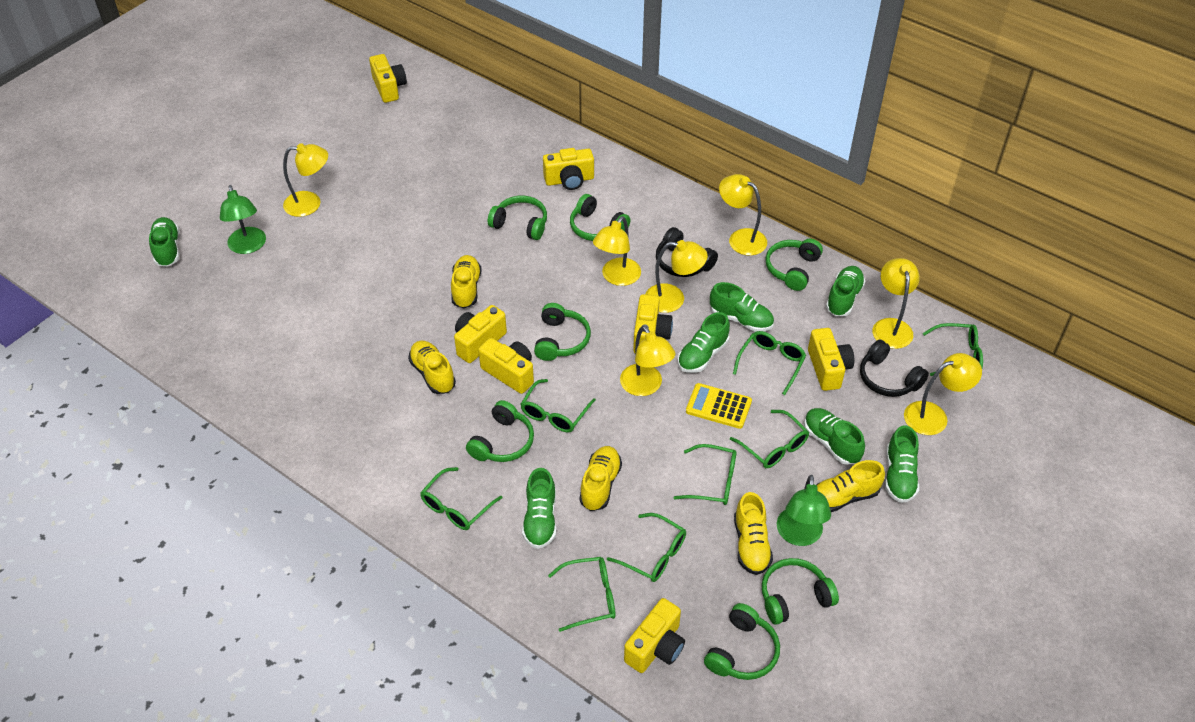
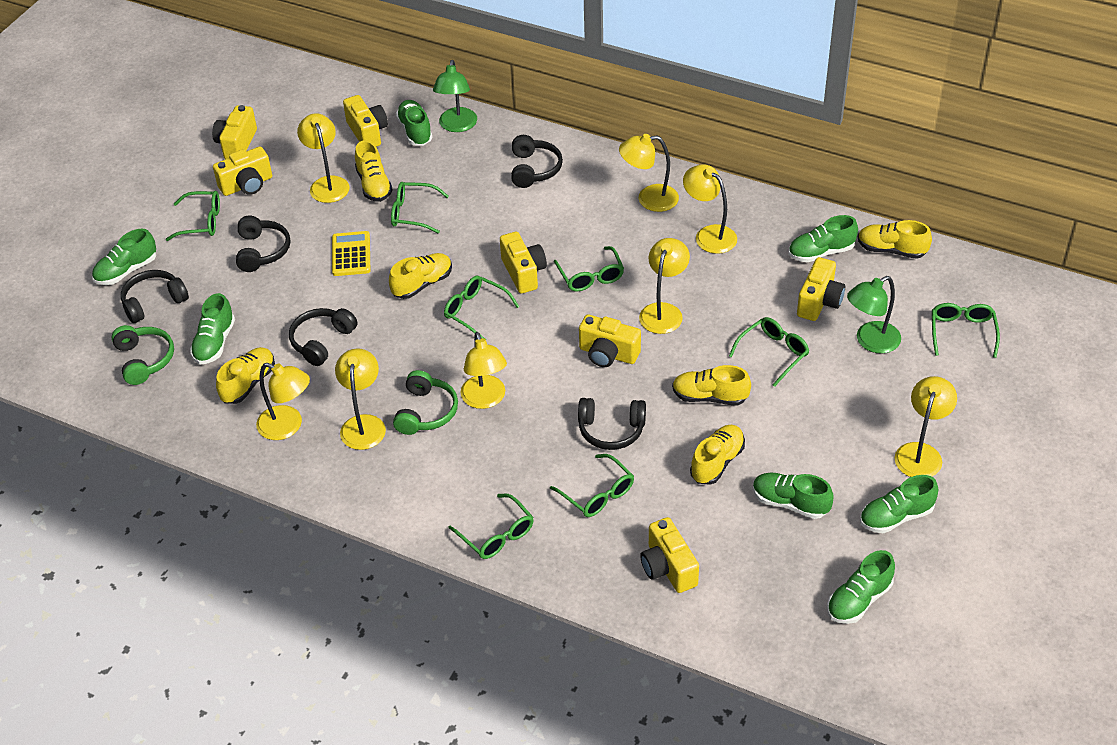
black headphones: [656,227,718,277] [860,340,929,397] = 2 -> [121,270,189,323] [236,216,290,272] [289,308,358,366] [511,135,563,188] [578,398,646,450] = 5
green headphones: [466,400,534,462] [488,196,547,240] [534,303,591,361] [570,194,630,241] [704,603,780,680] [762,558,839,625] [766,239,823,291] = 7 -> [112,325,174,385] [393,370,458,435] = 2
yellow lamp: [283,143,328,217] [593,216,641,286] [620,326,675,396] [645,240,708,313] [719,174,767,256] [872,258,920,349] [904,353,982,435] = 7 -> [256,363,310,440] [297,113,350,203] [335,348,386,450] [460,332,507,409] [619,134,679,212] [639,238,690,334] [683,165,737,254] [894,376,957,477] = 8
yellow shoe: [408,341,456,394] [451,255,482,308] [579,446,622,511] [734,492,773,575] [816,460,885,512] = 5 -> [216,347,275,404] [355,140,393,202] [389,253,452,299] [672,365,751,406] [690,425,745,485] [858,220,932,259] = 6

